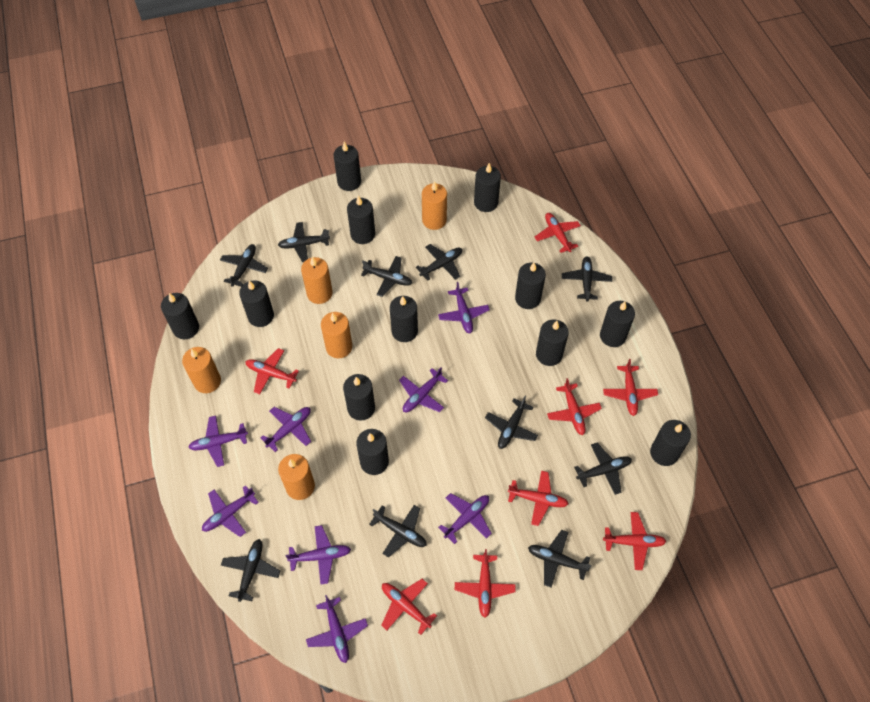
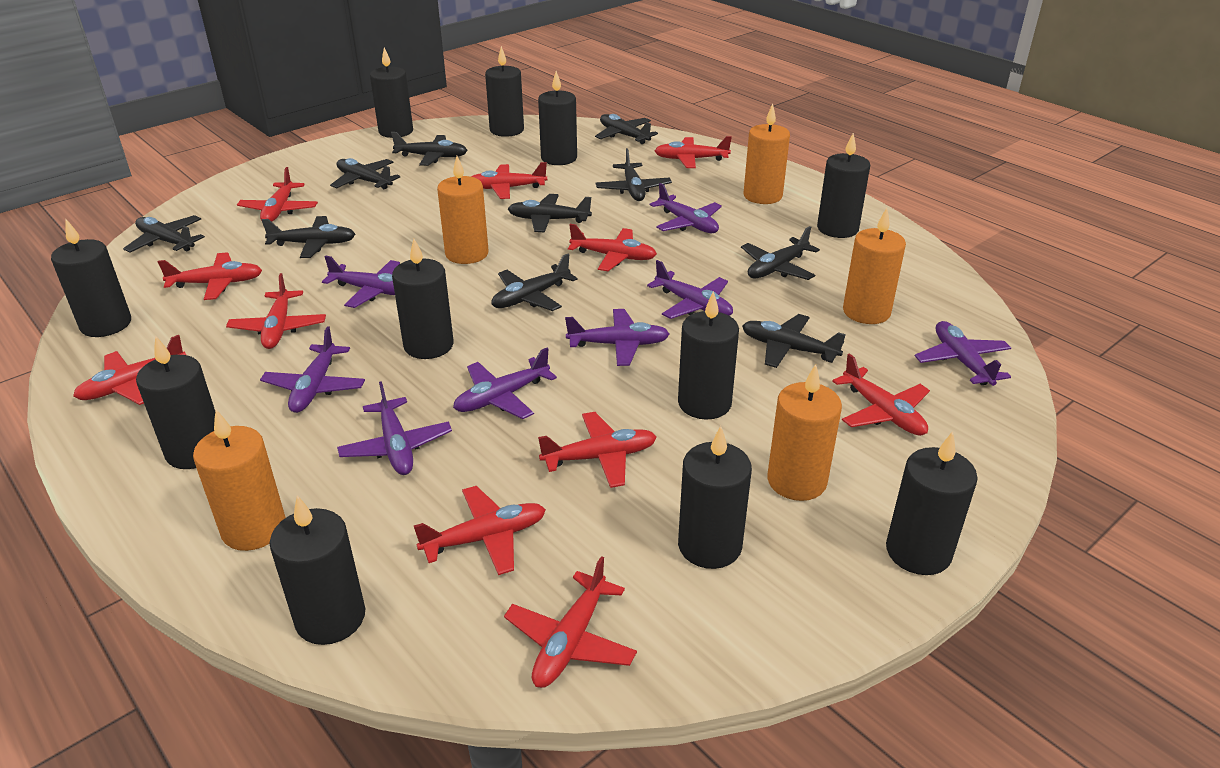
black candle: [161,293,199,339] [239,280,274,327] [333,142,361,191] [343,374,375,421] [347,196,375,244] [356,429,389,475] [390,296,418,342] [474,163,501,212] [515,263,546,309] [536,319,569,366] [600,301,635,347] [650,420,691,466] = 12 -> [51,219,131,337] [136,335,215,469] [270,495,365,645] [370,47,413,138] [392,239,454,359] [485,46,524,137] [538,71,577,165] [678,291,739,420] [678,426,752,569] [817,133,870,238] [886,432,978,575] = 11
red plane: [245,348,299,394] [381,579,437,635] [455,549,516,618] [508,471,568,526] [535,213,581,253] [547,378,602,435] [603,359,658,416] [603,512,666,570] = 8 -> [73,335,186,405] [158,252,262,300] [226,273,326,349] [237,167,318,222] [414,486,546,575] [471,162,547,199] [504,556,637,688] [538,412,657,488] [568,224,657,271] [654,136,732,168] [832,353,930,436] = 11

